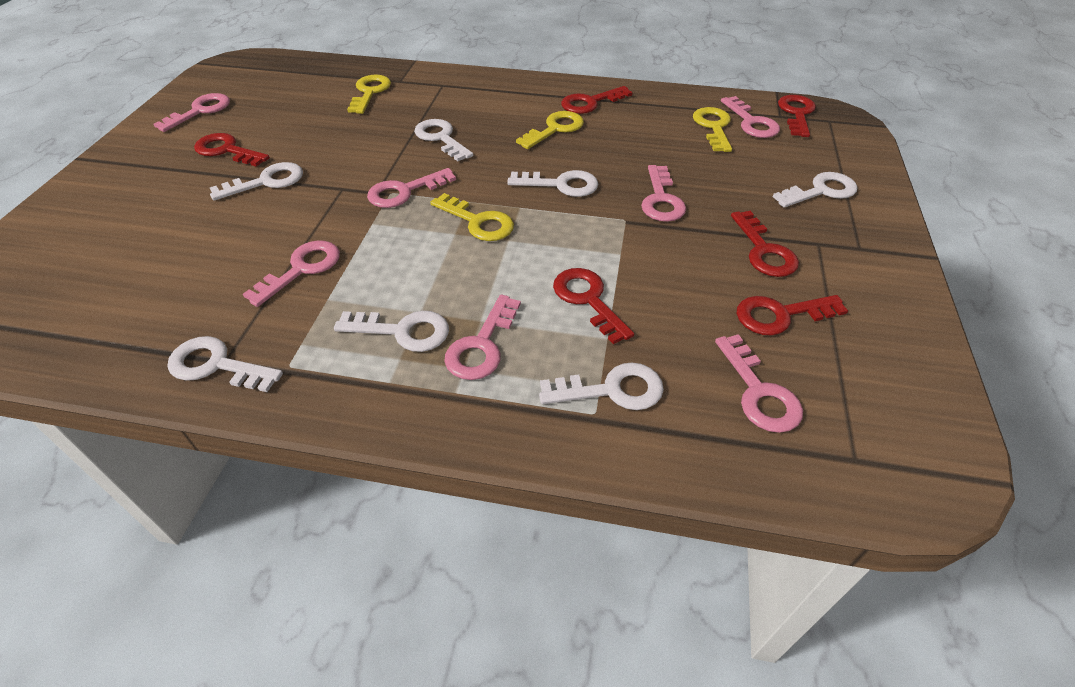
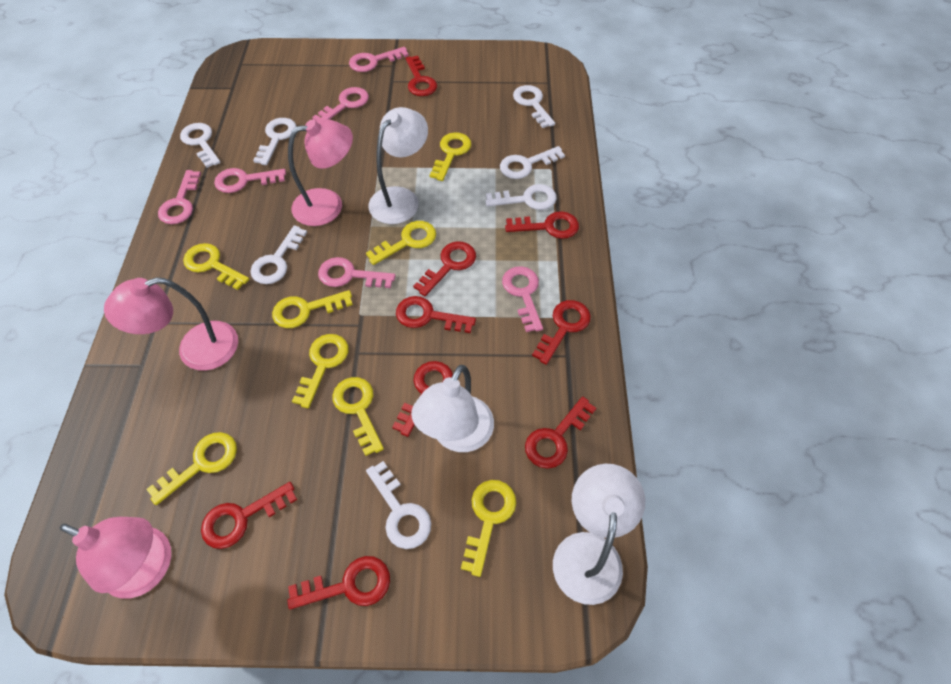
pink key: [153,93,230,132] [243,241,340,307] [367,168,456,208] [444,294,521,380] [641,165,686,222] [715,334,803,433] [721,96,780,138] = 7 -> [158,170,201,224] [214,168,286,193] [312,87,369,122] [318,257,396,288] [349,47,409,72] [502,266,543,332] = 6
pink lamp: none = 0 -> [60,517,171,599] [104,277,238,371] [288,119,353,226] = 3
red key: [194,133,270,167] [553,268,634,344] [561,86,632,114] [731,211,799,277] [737,295,848,336] [778,95,816,137] = 6 -> [201,482,297,549] [287,556,390,609] [392,361,453,437] [396,296,476,333] [406,56,437,96] [413,241,476,296] [505,211,579,239] [525,397,596,469] [532,300,591,365] = 9
white lamp: none = 0 -> [368,107,428,224] [411,365,494,452] [553,464,645,605] = 3
yellow key: [347,74,391,114] [430,193,514,241] [516,111,584,149] [693,107,732,152] = 4 -> [146,432,237,505] [183,243,249,290] [272,290,353,328] [292,334,349,409] [332,377,384,456] [366,221,436,265] [430,132,471,181] [461,480,516,577] = 8

